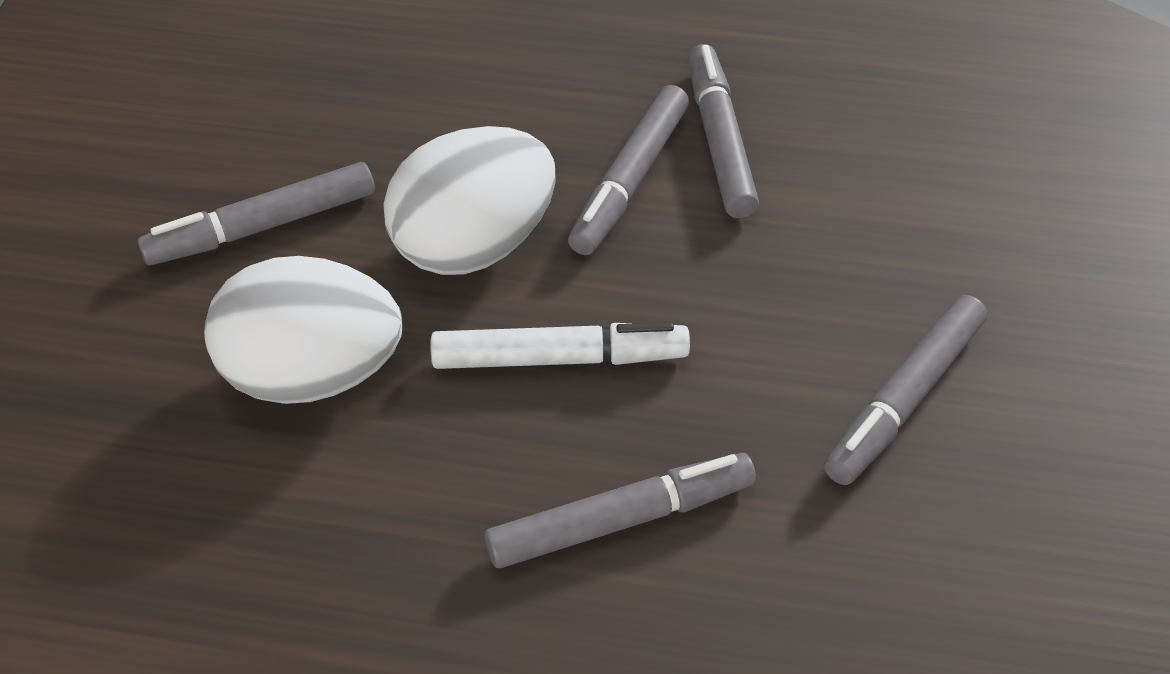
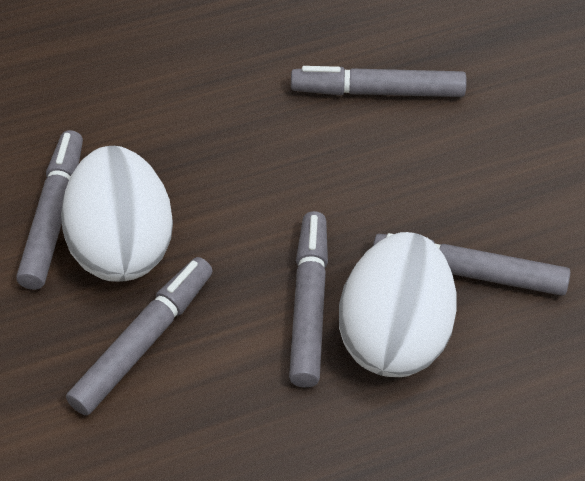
white marker: [430,322,690,369] = 1 -> none = 0

